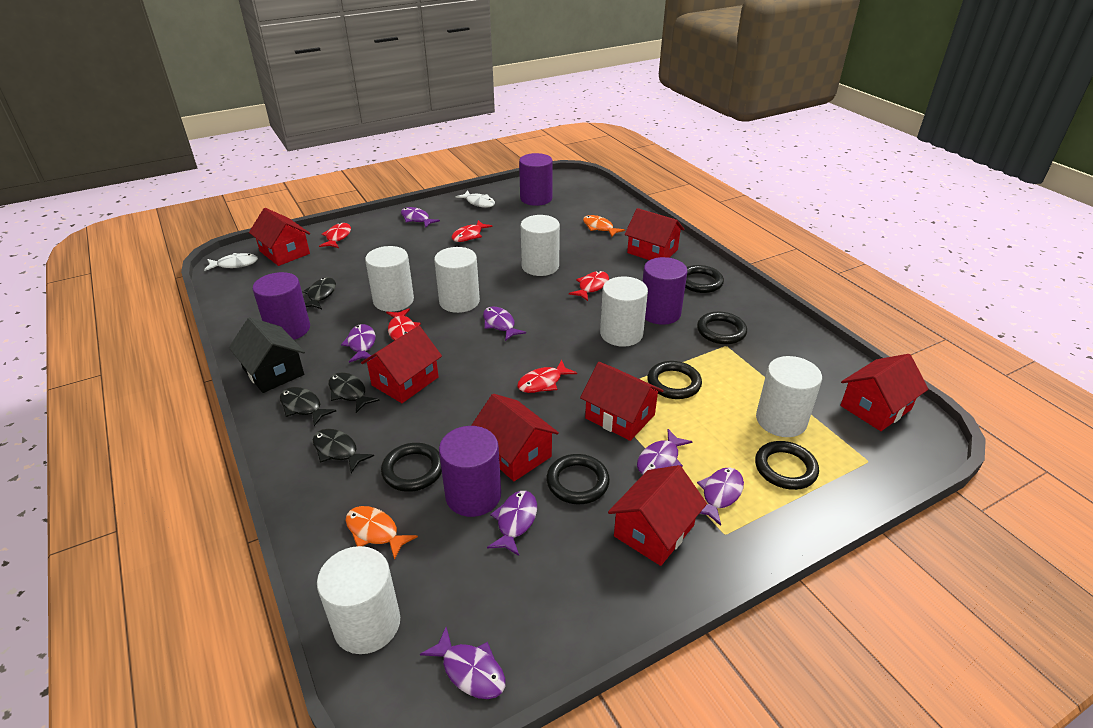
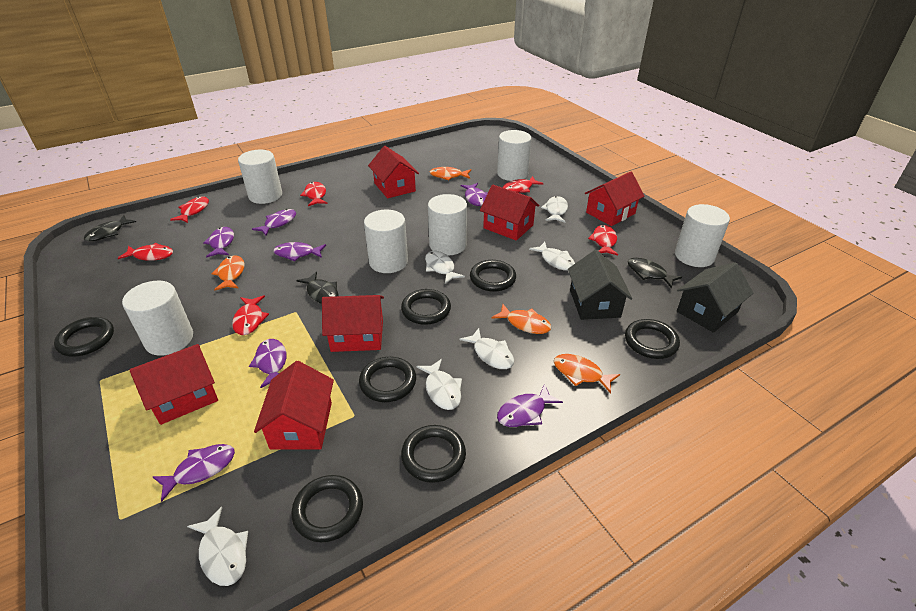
black fish: [280,387,336,426] [302,277,336,309] [313,429,374,473] [328,372,380,413] = 4 -> [84,215,136,241] [296,272,338,304] [628,258,682,288] = 3
black house: [229,317,305,393] = 1 -> [568,250,632,320] [677,262,753,333] = 2
black ring: [381,443,442,492] [546,454,610,504] [648,361,702,399] [685,265,724,293] [697,312,747,344] [755,441,819,490] = 6 -> [54,317,114,357] [291,475,363,542] [359,357,416,402] [401,289,451,325] [401,425,466,483] [470,260,516,292] [625,319,680,359] = 7
orange fish: [345,506,418,560] [583,215,625,237] = 2 -> [211,255,244,291] [430,167,471,180] [491,304,551,334] [553,354,620,394] = 4
purple cylinder: [253,272,310,340] [439,426,501,517] [519,153,553,206] [642,257,688,325] = 4 -> none = 0
red fish: [319,223,351,248] [386,308,421,341] [452,220,493,242] [517,360,577,393] [569,271,609,301] = 5 -> [118,243,173,261] [170,196,209,223] [232,295,269,335] [300,182,328,206] [503,176,544,193] [588,225,618,256] = 6
red house: [249,208,310,266] [361,326,442,403] [471,394,559,481] [580,362,664,441] [608,465,707,566] [625,208,685,260] [840,354,928,431] = 7 -> [129,344,218,425] [254,361,334,449] [322,295,384,352] [368,146,419,198] [480,185,539,241] [585,172,645,226] = 6
white fish: [204,253,258,271] [455,191,495,208] = 2 -> [187,506,248,586] [417,359,462,410] [425,251,465,284] [459,328,514,369] [529,242,575,271] [541,196,568,223] = 6

